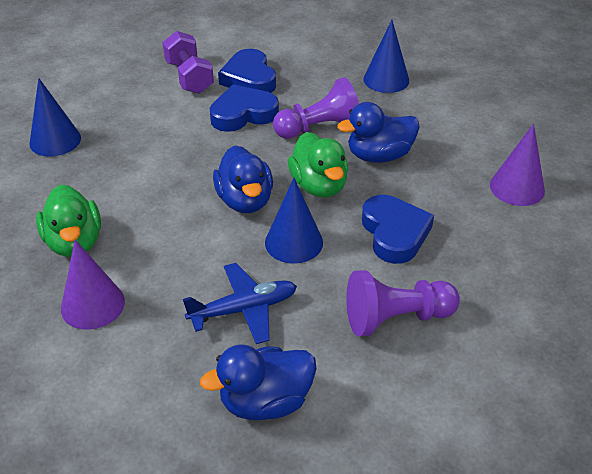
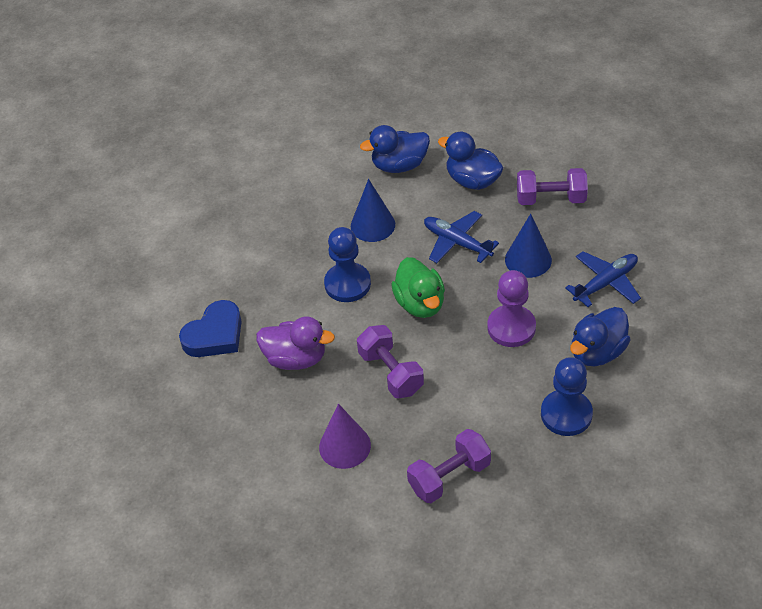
blue cone: [29,78,81,157] [265,178,323,264] [363,20,409,93] = 3 -> [351,179,395,242] [505,214,552,278] = 2
blue heart: [210,84,279,132] [218,49,276,93] [362,195,434,264] = 3 -> [179,300,242,357] = 1
blue pawn: none = 0 -> [324,227,371,302] [541,357,593,436] = 2
blue plane: [183,263,297,344] = 1 -> [424,211,499,263] [565,251,641,307] = 2
green duck: [36,185,101,257] [288,132,348,198] = 2 -> [391,257,445,318] = 1
purple cone: [61,240,125,330] [490,124,545,206] = 2 -> [319,404,371,469] = 1
purple duck: none = 0 -> [256,317,335,370] = 1
purple dumbbell: [162,31,214,94] = 1 -> [357,325,424,398] [407,429,491,503] [517,168,588,205] = 3
purple pawn: [273,77,359,139] [346,270,460,336] = 2 -> [487,270,536,347] = 1

